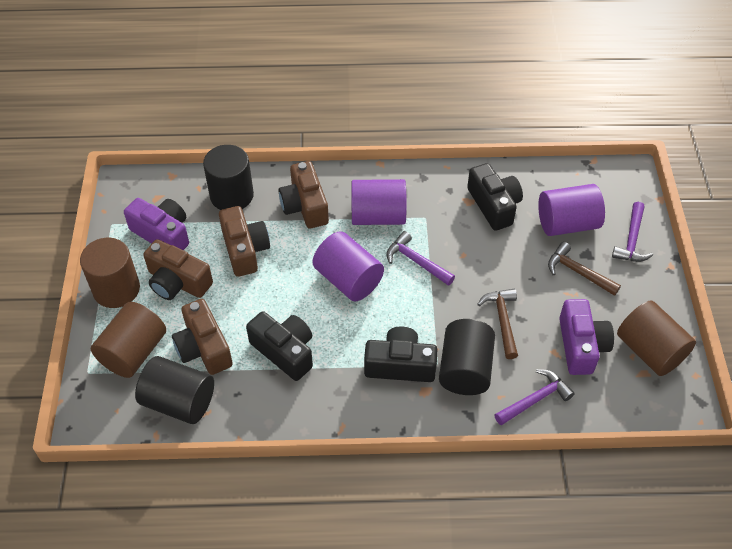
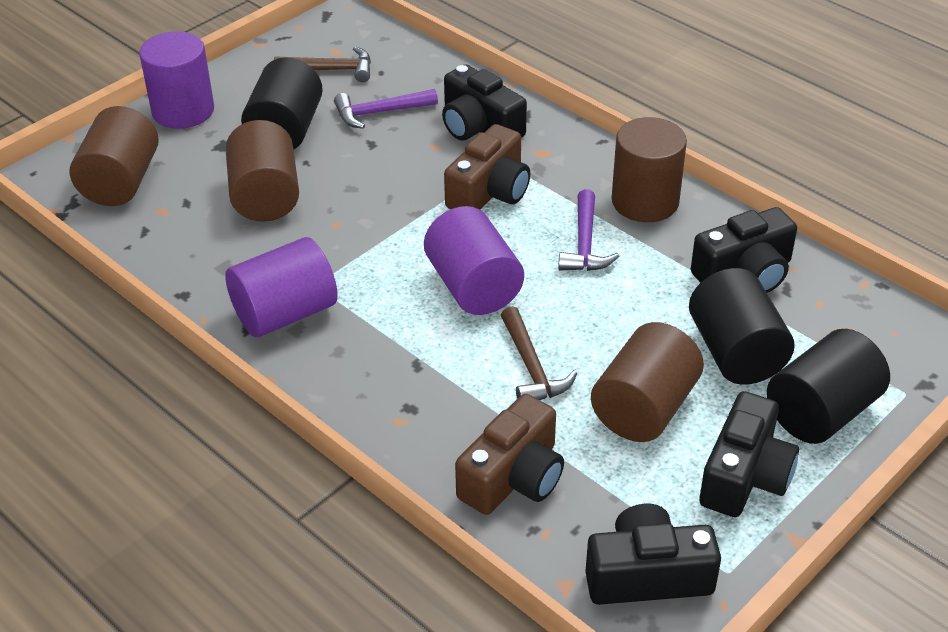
black camera: [246,311,313,381] [364,326,437,382] [467,163,523,231] = 3 -> [442,64,527,141] [585,504,721,605] [691,207,797,293] [699,391,799,517] = 4
brown camera: [143,239,213,300] [172,299,233,375] [219,206,270,277] [278,161,329,228] = 4 -> [444,124,530,210] [455,394,564,515] = 2
brown cylinder: [80,238,140,308] [91,302,166,378] [617,300,696,376] = 3 -> [70,106,159,206] [226,120,299,222] [591,322,704,442] [612,117,687,222] = 4
purple camera: [124,198,189,250] [559,299,614,375] = 2 -> none = 0
purple hammer: [387,231,455,286] [494,369,575,426] [612,202,653,262] = 3 -> [334,89,438,129] [558,189,619,271] = 2

